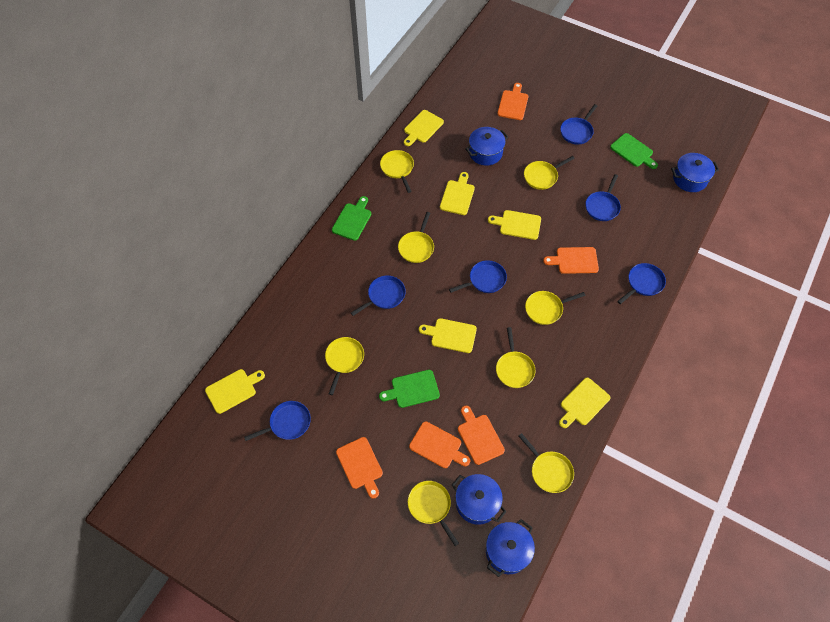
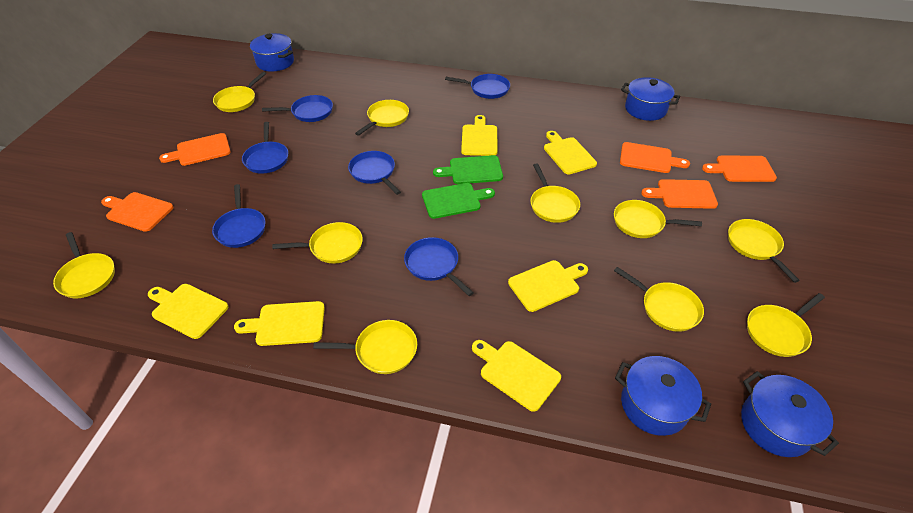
green cutting board: [332,196,371,241] [379,370,440,408] [610,133,658,169] = 3 -> [422,183,495,219] [433,155,503,184] = 2
yellow pan: [325,337,364,395] [380,150,414,193] [398,212,434,263] [408,481,459,546] [496,327,535,388] [519,433,574,493] [524,156,575,190] [525,291,586,325] = 8 -> [53,232,115,298] [213,72,266,112] [272,222,363,264] [313,320,417,374] [355,100,409,136] [530,163,580,223] [614,200,702,238] [614,267,704,332] [728,219,800,283] [747,293,825,357] = 10

